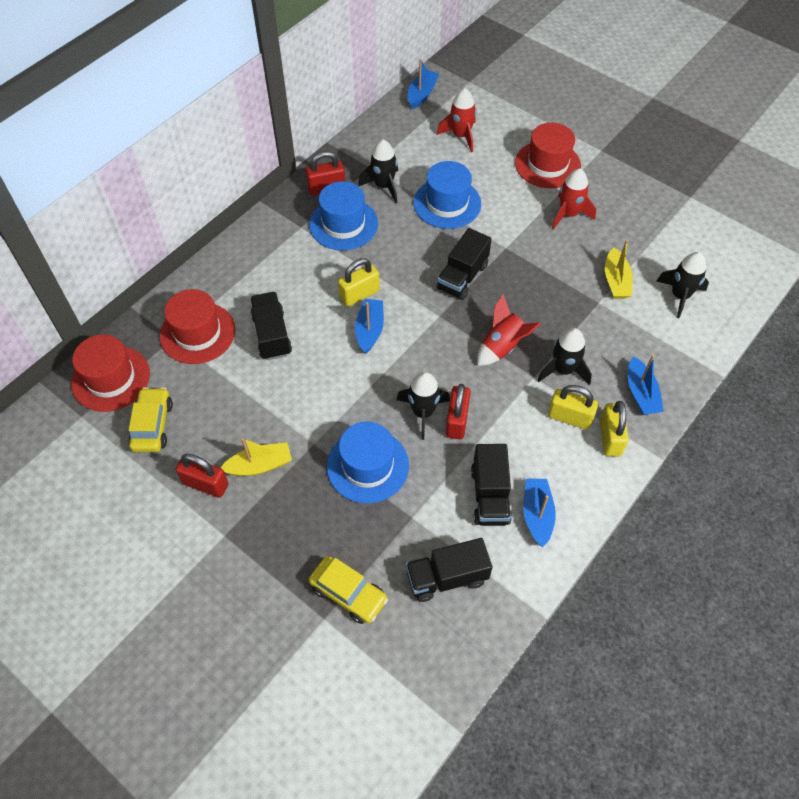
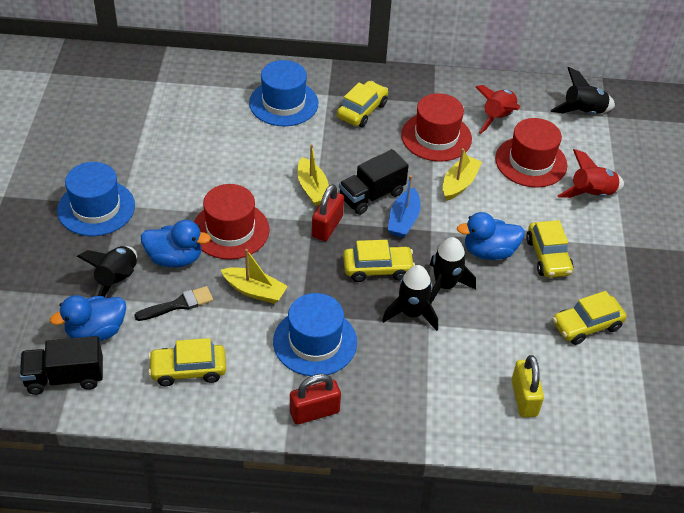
black brush: none = 0 -> [134,286,213,321] = 1
black truck: [250,292,292,360] [406,538,492,602] [436,228,492,300] [471,444,512,526] = 4 -> [20,336,103,395] [339,149,409,215] = 2
blue boat: [355,299,384,354] [408,59,439,109] [523,479,556,547] [628,355,664,415] = 4 -> [388,175,420,238] = 1
blue duck: none = 0 -> [50,295,126,341] [141,220,211,267] [457,212,525,260] = 3
red padlock: [176,454,229,498] [306,151,345,196] [446,384,471,439] = 3 -> [290,374,341,425] [312,184,344,241] = 2
red rocket: [436,88,476,152] [477,294,541,366] [552,168,596,229] = 3 -> [476,85,520,134] [558,149,624,198] = 2
yellow boat: [221,438,292,476] [605,240,633,299] = 2 -> [221,249,288,304] [297,144,329,206] [443,148,482,201] = 3
yellow car: [128,387,173,452] [309,556,388,624] = 2 -> [148,338,226,386] [337,81,388,127] [343,240,415,282] [526,220,574,278] [552,291,627,345] = 5
yellow padlock: [338,258,380,307] [548,385,598,430] [600,401,629,456] = 3 -> [512,355,544,417] = 1

